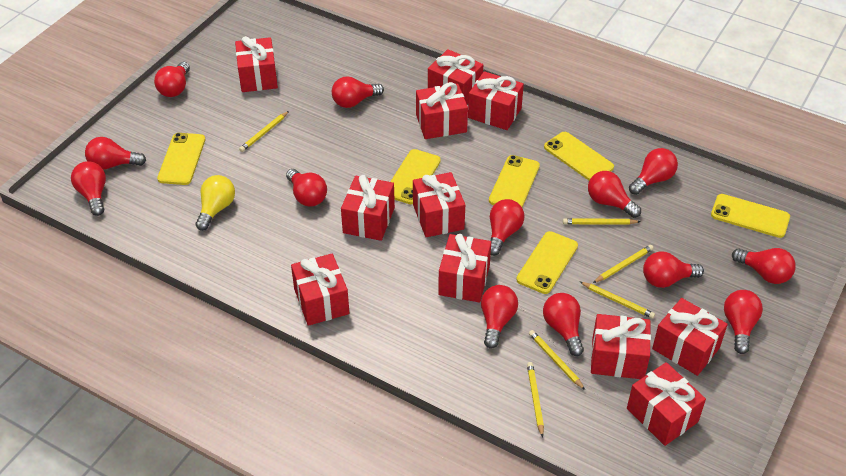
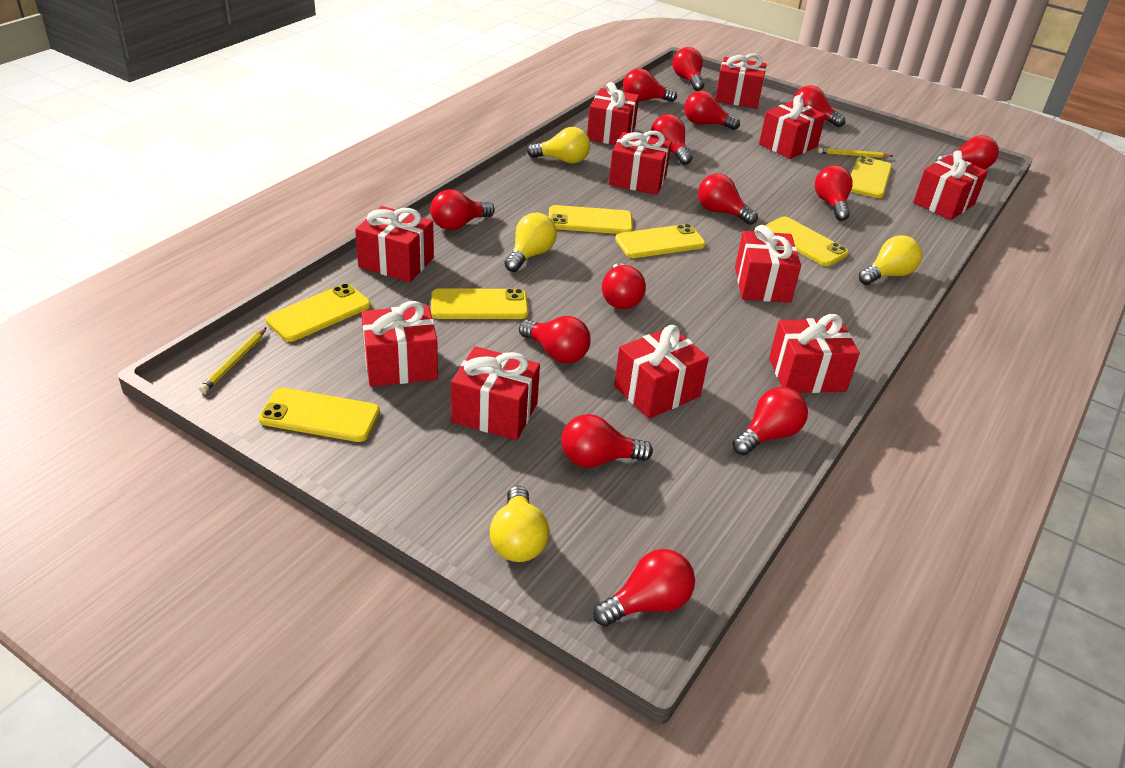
red light bulb: [71,161,106,216] [85,137,146,170] [154,62,190,97] [286,169,327,207] [332,76,384,108] [481,285,518,348] [490,199,524,256] [543,293,584,356] [588,171,641,218] [629,148,678,195] [643,252,704,288] [724,290,763,354] [732,248,796,284] = 13 -> [430,189,495,230] [519,316,591,364] [561,414,653,468] [593,549,695,627] [602,263,646,309] [623,68,677,102] [651,114,692,165] [672,47,704,91] [684,91,740,130] [698,174,758,225] [733,387,808,456] [793,85,845,127] [815,165,853,221] [935,135,999,169] = 14
yellow light bulb: [195,175,235,231] = 1 -> [490,485,549,562] [504,213,557,272] [527,127,590,164] [859,235,922,285] = 4
yellow pencil: [239,111,289,152] [527,362,544,438] [529,330,585,390] [563,218,641,225] [580,282,655,319] [593,245,654,283] = 6 -> [199,327,267,393] [818,148,893,158] = 2
yellow phone: [157,133,205,185] [390,149,441,204] [489,155,540,207] [516,231,578,294] [544,132,614,180] [711,194,790,238] = 6 -> [258,388,380,442] [266,283,371,342] [431,288,528,319] [549,205,633,234] [615,224,706,258] [765,216,849,266] [851,156,892,198] = 7

